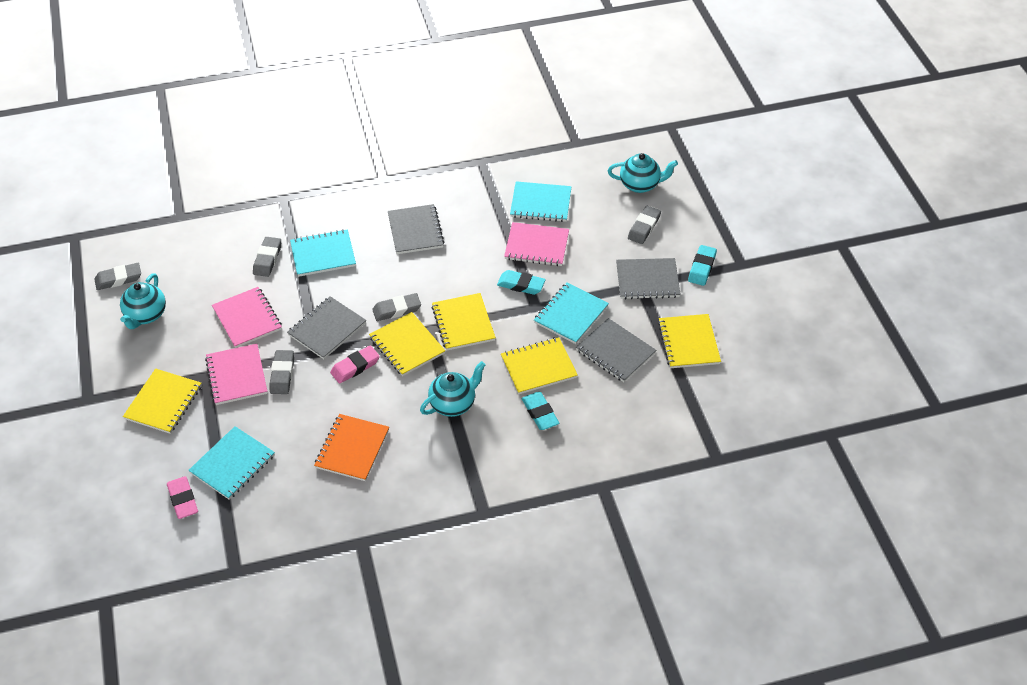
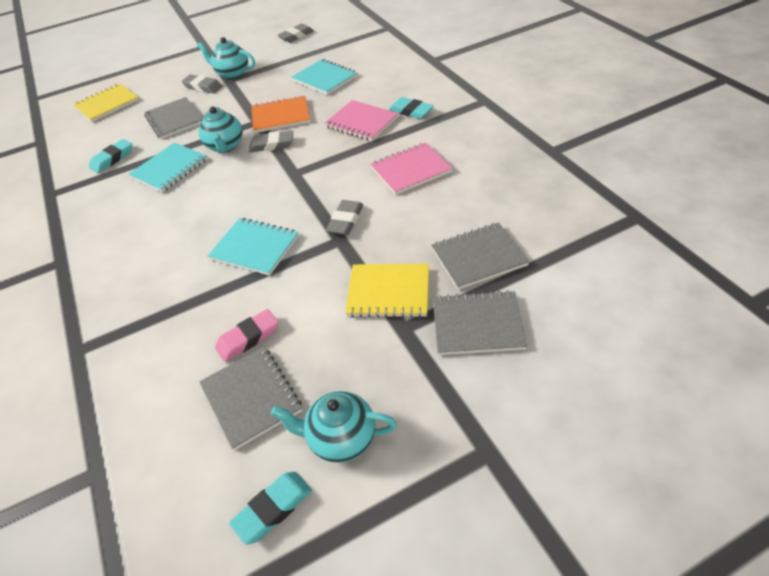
grey eraser: [94,263,141,290] [253,237,281,277] [269,350,294,394] [372,293,421,321] [628,206,661,244] = 5 -> [181,74,222,94] [249,131,293,152] [277,24,314,43] [326,200,363,235] = 4
pink eraser: [167,476,198,519] [330,345,380,384] = 2 -> [215,309,278,362] = 1
pink notebook: [205,344,268,405] [212,287,282,348] [504,222,569,266] = 3 -> [324,100,399,141] [370,142,453,195] = 2
turquoise notebook: [188,426,275,500] [290,229,356,277] [510,181,572,222] [534,282,609,344] = 4 -> [129,142,207,192] [208,218,299,276] [291,59,357,95] = 3
yellow notebook: [123,369,202,434] [369,312,445,376] [432,293,496,350] [501,337,578,394] [658,314,721,368] = 5 -> [73,83,139,122] [345,264,429,318] = 2

